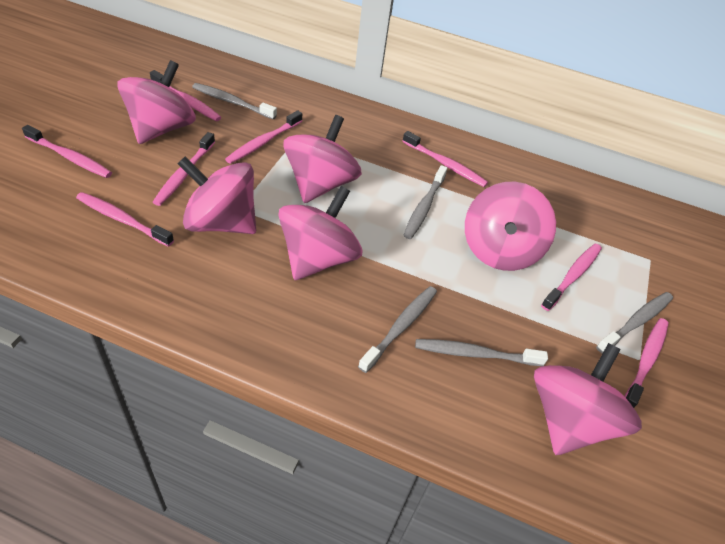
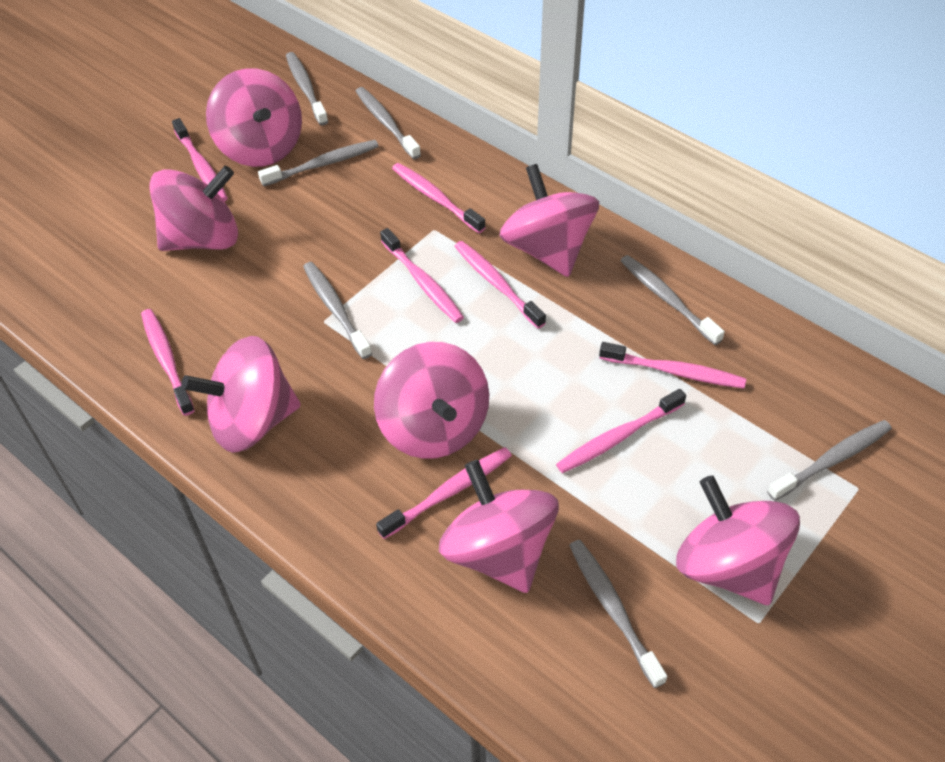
grey toothbrush: [192,83,277,119] [358,286,437,373] [404,165,447,239] [415,339,548,366] [596,292,673,354] = 5 -> [258,140,379,186] [286,52,328,125] [303,262,372,359] [356,87,421,159] [569,540,667,688] [620,255,725,345] [767,420,892,501] = 7
pink spinning top: [117,60,196,144] [178,156,256,234] [278,186,362,280] [284,115,362,203] [465,182,556,271] [534,343,642,455] = 6 -> [149,166,238,251] [181,336,301,453] [206,68,302,167] [374,342,489,459] [439,460,559,593] [499,164,599,277] [676,475,800,605] = 7

